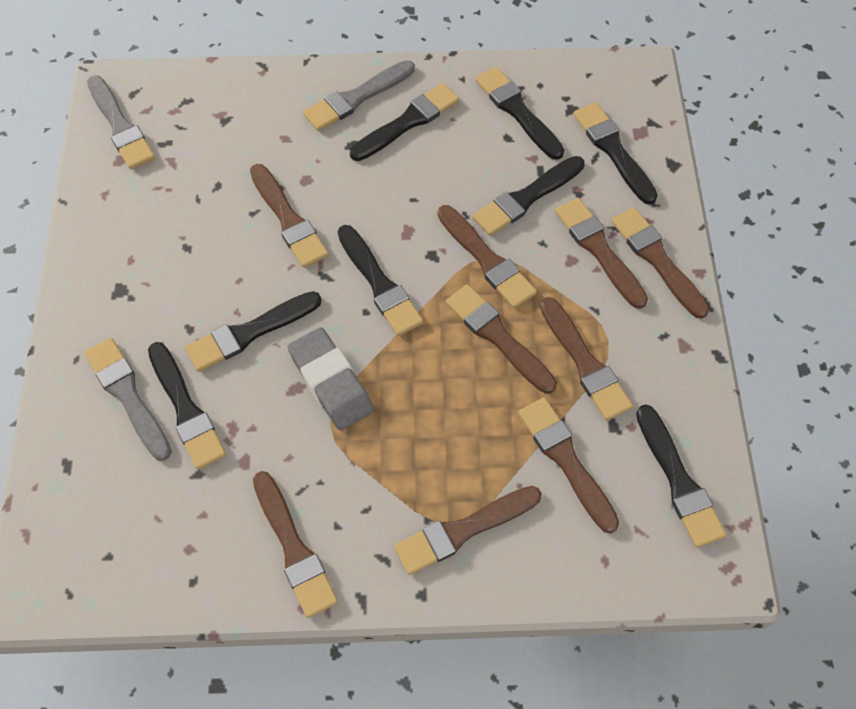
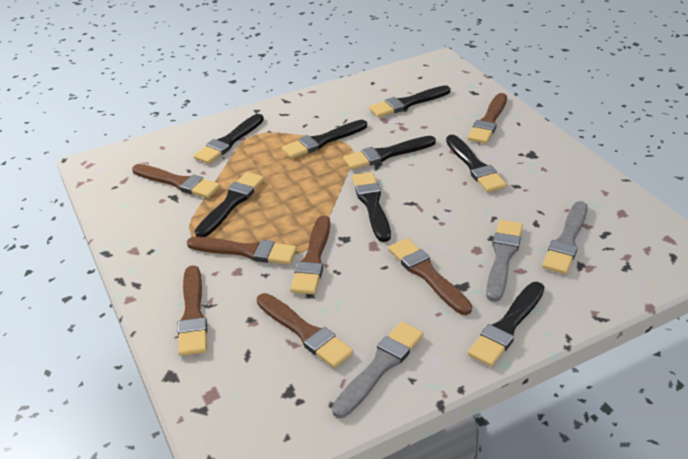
brown brush: [250,164,329,268] [253,471,338,618] [394,486,542,575] [437,205,537,308] [446,285,557,394] [518,397,619,533] [540,297,633,421] [555,198,648,309] [612,207,709,319] = 9 -> [132,164,220,198] [178,265,207,356] [187,236,297,265] [257,293,353,368] [290,216,330,295] [388,238,472,315] [468,93,507,144] = 7
grey eraser: [288,327,374,431] = 1 -> none = 0

